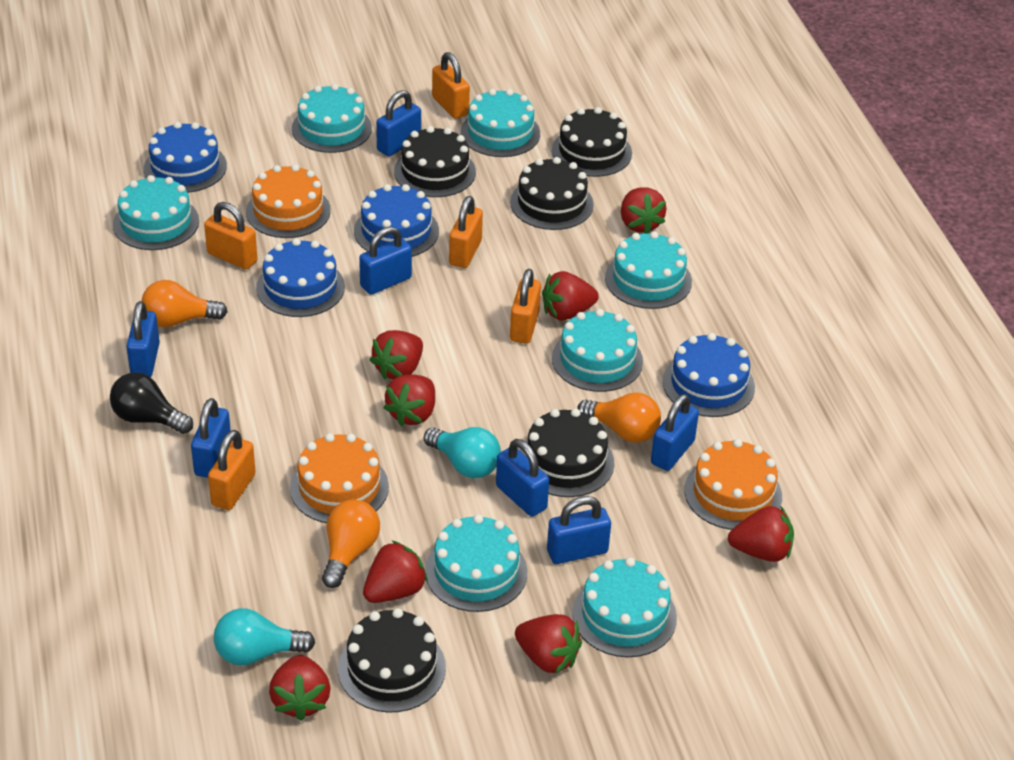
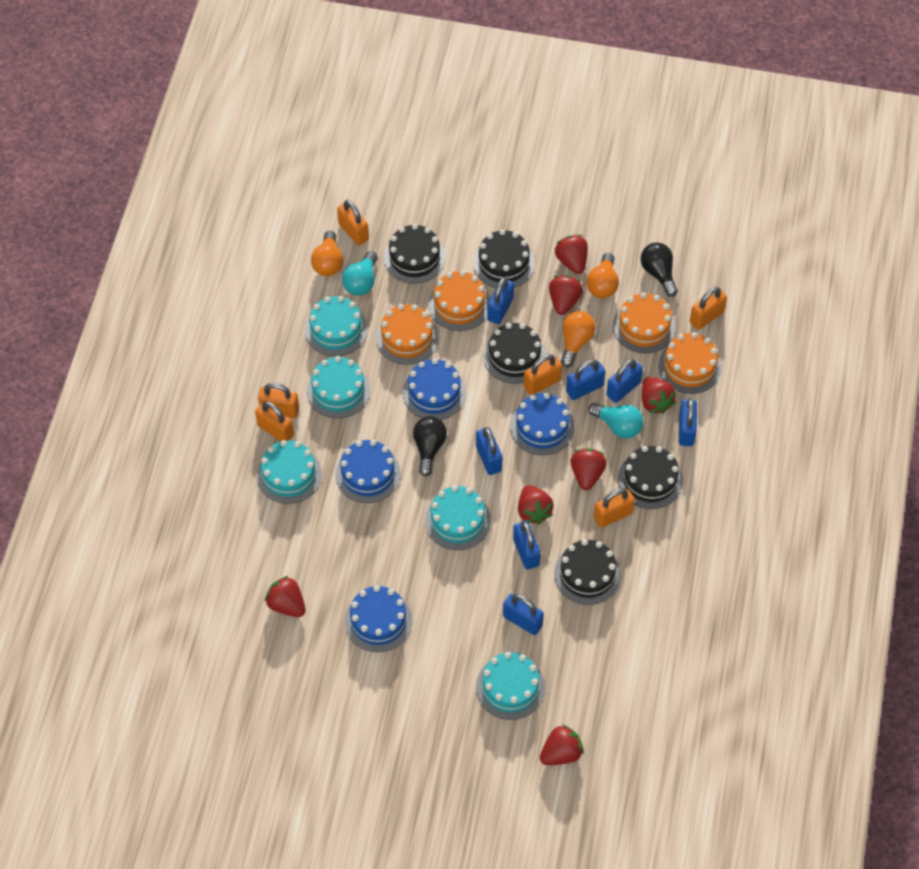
black light bulb: [110,372,193,434] = 1 -> [413,416,447,477] [640,242,678,297] = 2
orange cake: [246,164,331,238] [290,433,389,523] [684,439,782,530] = 3 -> [376,304,439,365] [428,271,490,331] [613,292,676,353] [658,332,722,394] = 4
orange padlock: [204,202,257,269] [208,430,256,510] [432,52,470,119] [449,196,483,268] [510,269,541,344] = 5 -> [255,401,294,441] [258,383,299,418] [337,200,369,245] [524,354,562,395] [594,488,635,528] [690,287,727,330] = 6
red strawberry: [269,655,330,721] [363,540,428,603] [370,330,423,380] [384,374,435,426] [515,614,582,674] [542,271,599,320] [621,187,666,234] [728,506,794,562] = 8 -> [265,576,305,617] [518,485,554,524] [540,724,584,765] [549,275,583,315] [555,235,588,274] [570,448,607,490] [641,377,676,414] = 7
turquoise cake: [113,175,199,250] [292,84,372,153] [425,514,527,612] [461,89,540,157] [552,309,643,392] [572,557,677,657] [605,231,692,309] = 7 -> [257,440,322,504] [305,296,368,356] [307,356,370,418] [425,485,491,550] [476,652,545,720] = 5

